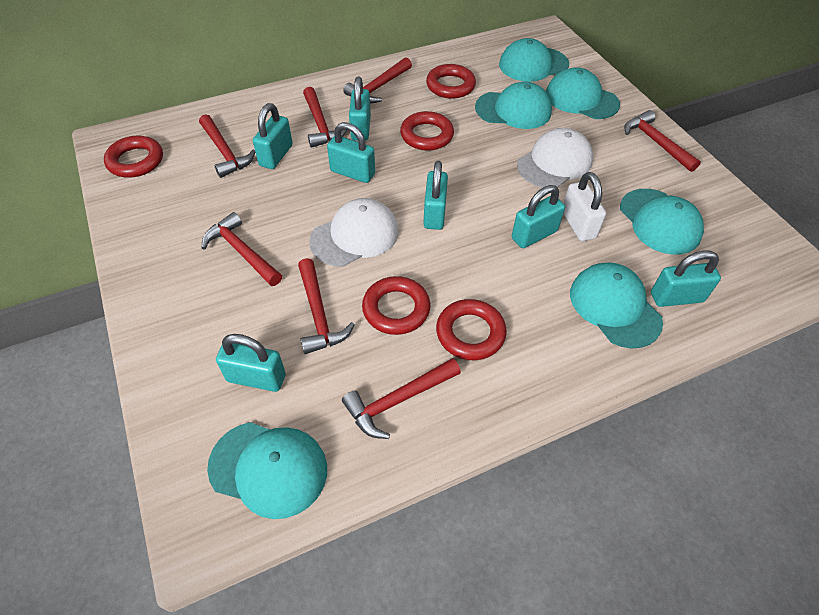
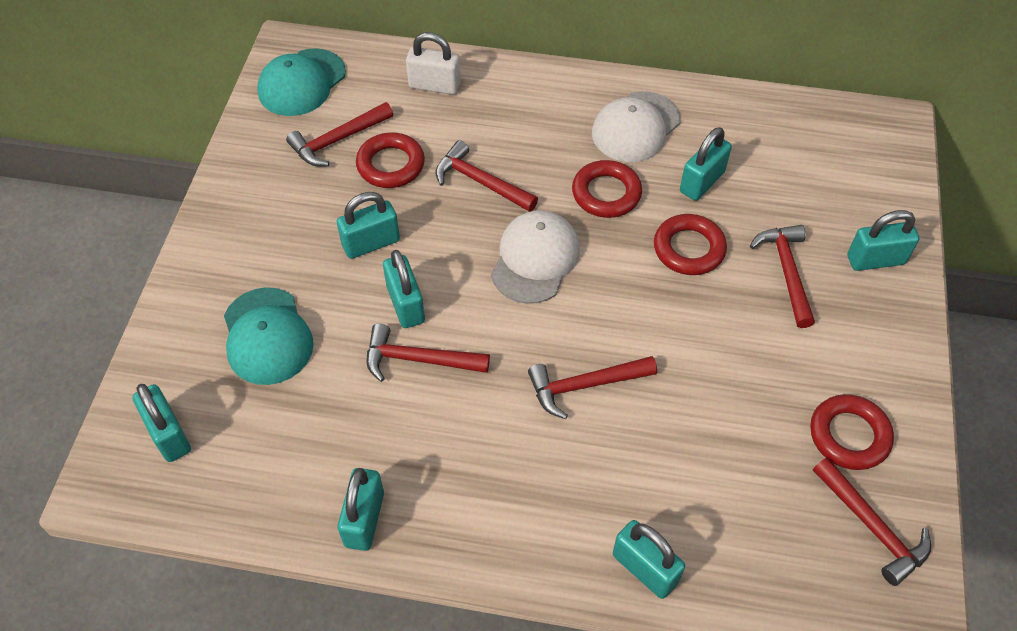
red hammer: [199,114,255,178] [202,212,282,286] [298,258,355,354] [303,87,347,148] [342,358,461,439] [343,57,412,104] [624,110,701,172] = 7 -> [286,102,393,166] [367,323,490,382] [435,140,538,212] [528,356,657,419] [750,225,815,328] [813,457,931,586] = 6
red ring: [104,135,163,178] [362,276,430,335] [400,111,454,151] [426,64,476,99] [436,299,507,360] = 5 -> [356,132,425,188] [572,160,642,218] [654,214,727,275] [810,394,894,470] = 4
turquoise cap: [207,422,327,519] [475,82,552,129] [499,38,569,82] [546,67,620,119] [570,263,663,348] [620,189,704,255] = 6 -> [224,287,314,385] [257,49,346,116] = 2

